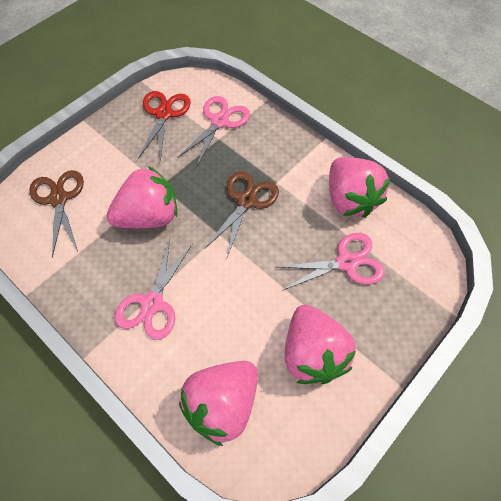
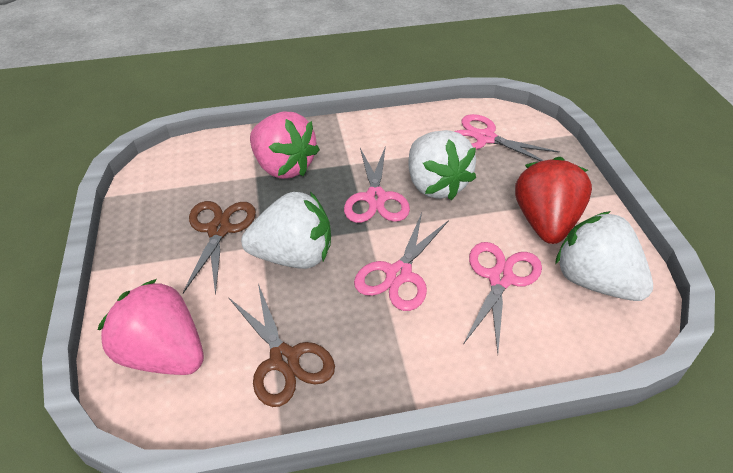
pink scissors: [115,239,193,340] [177,96,250,168] [277,233,385,290] = 3 -> [344,146,410,223] [354,213,449,311] [454,114,560,161] [464,242,542,354] = 4
pink strawberry: [107,166,178,228] [179,361,258,446] [284,305,356,384] [329,157,390,218] = 4 -> [98,279,204,375] [250,112,320,179] = 2
red scissors: [138,91,191,162] = 1 -> none = 0
red strawberry: none = 0 -> [515,157,592,244] = 1
white strawberry: none = 0 -> [241,192,331,269] [408,130,476,200] [555,211,653,301] = 3

